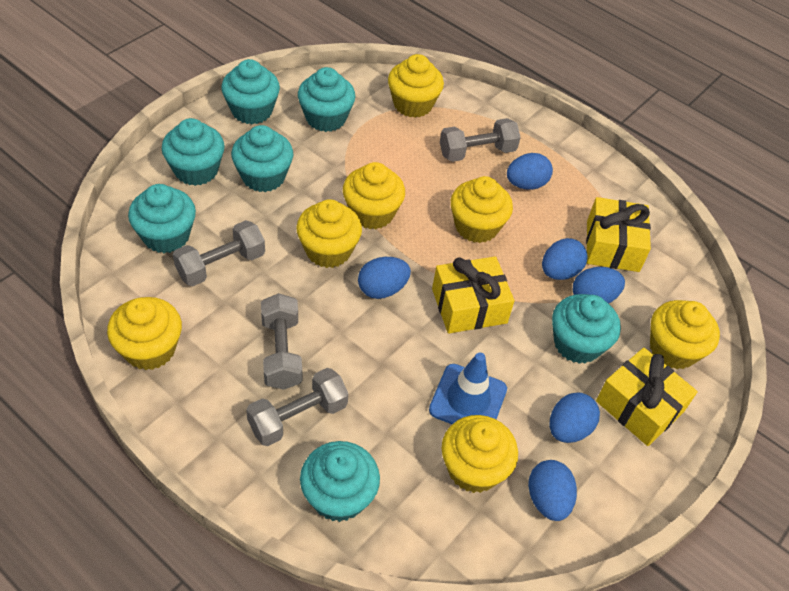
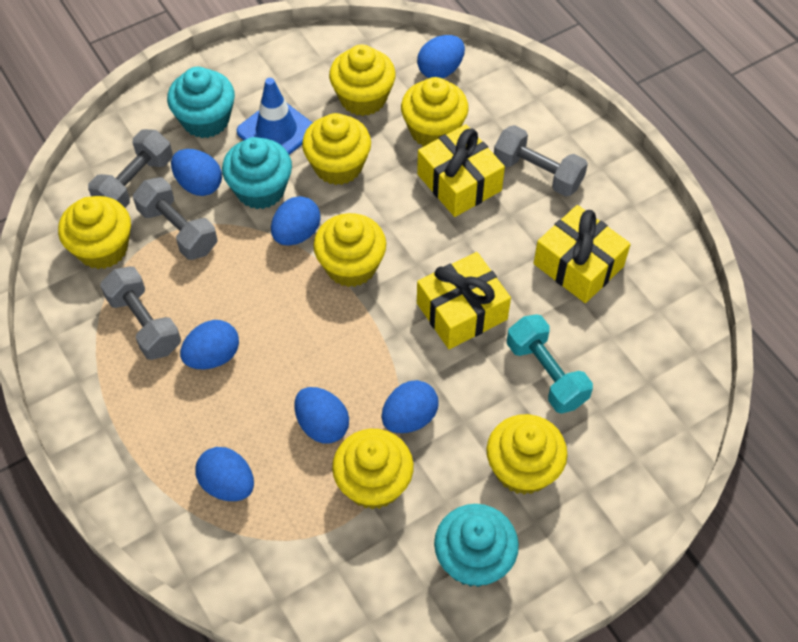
blue egg: [358,257,411,299] [507,153,553,190] [528,460,577,521] [542,238,588,280] [549,393,600,443] [573,267,625,304] = 6 -> [171,149,222,196] [180,320,239,370] [195,447,254,501] [271,196,321,246] [294,387,349,444] [382,380,439,433] [417,35,465,79] = 7
turquoise cupcake: [128,184,196,253] [162,118,225,186] [221,59,280,124] [231,125,293,192] [298,67,355,132] [300,441,380,522] [552,294,621,364] = 7 -> [167,67,235,138] [222,137,292,209] [434,504,519,587] = 3
turquoise dumbbell: none = 0 -> [507,314,593,414] = 1

